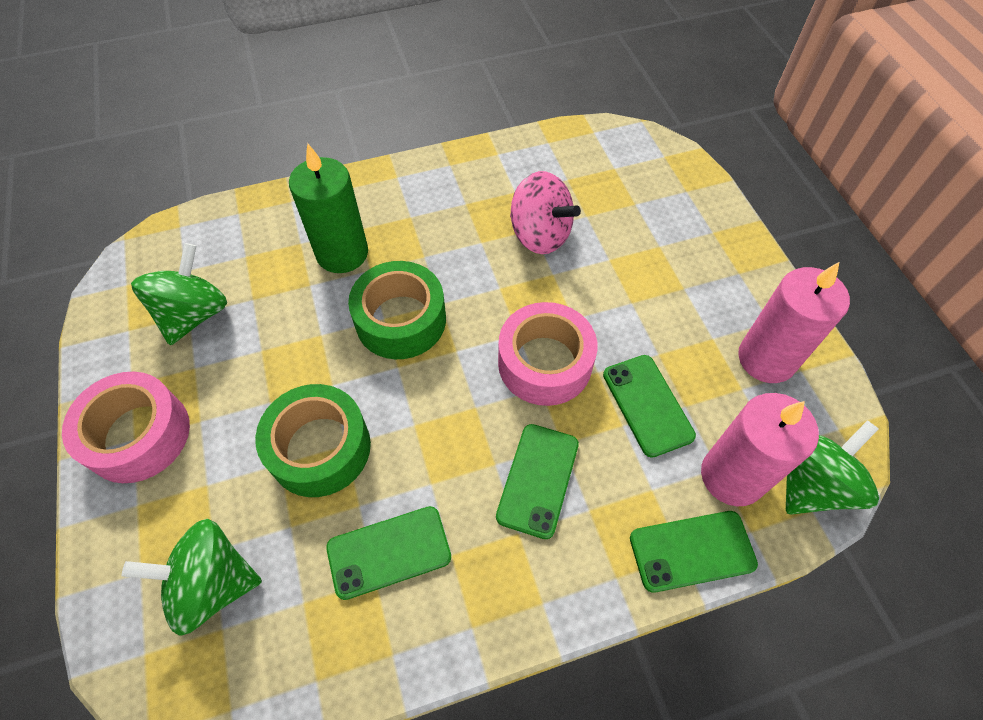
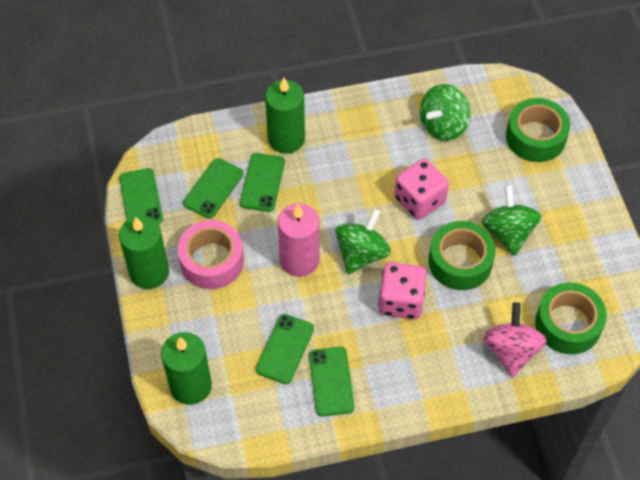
green candle: [289,143,368,273] = 1 -> [119,216,169,289] [161,332,212,405] [265,78,305,153] = 3
green phone: [326,506,451,600] [496,424,579,539] [603,355,696,458] [630,511,758,593] = 4 -> [119,168,163,224] [183,158,244,219] [240,153,285,212] [256,314,314,384] [309,347,354,416] = 5
green tape: [255,384,371,497] [348,261,446,359] = 2 -> [429,221,496,290] [506,98,570,162] [535,283,607,354] = 3
pink candle: [701,393,819,506] [738,262,850,383] = 2 -> [278,203,319,277] = 1
pink dice: none = 0 -> [378,262,427,319] [394,158,449,220] = 2
pink tape: [62,372,190,483] [498,302,598,406] = 2 -> [177,220,244,289] = 1

